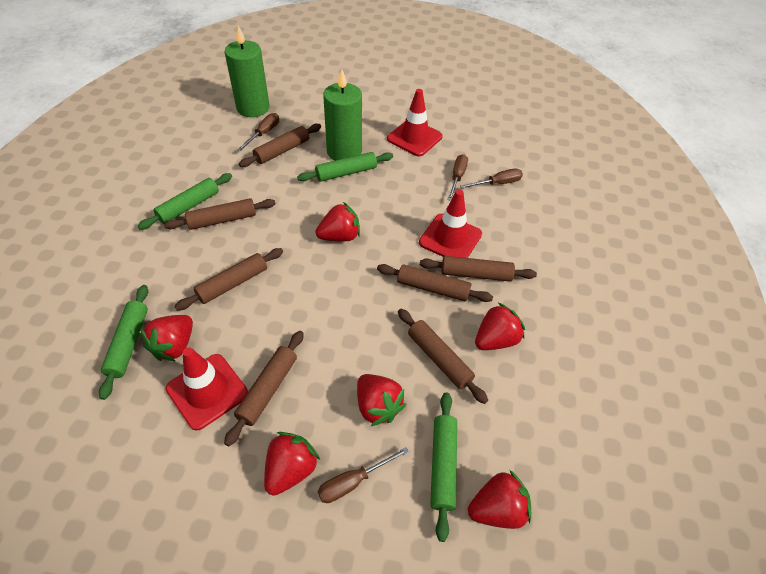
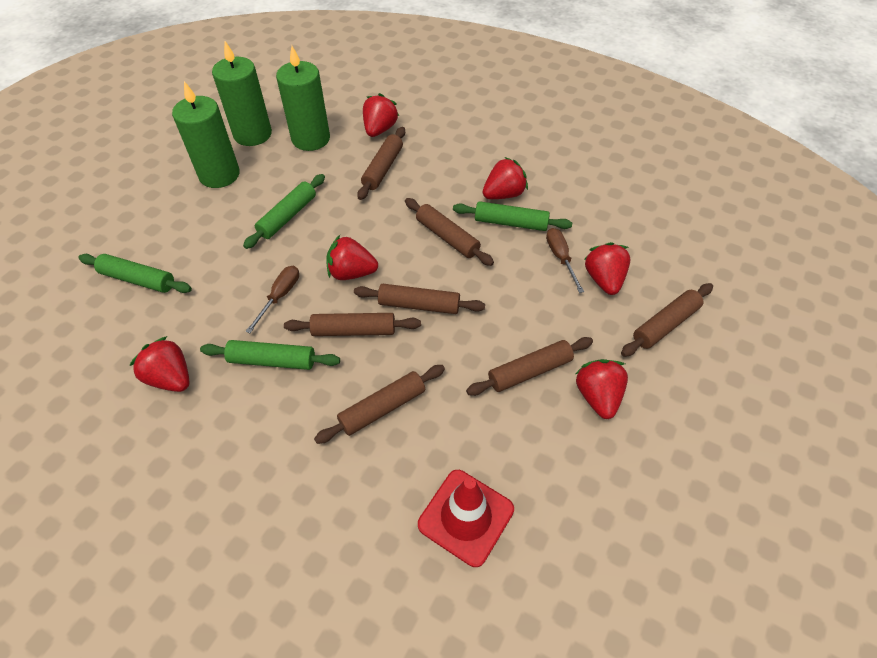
brown screwdriver: [237,113,279,151] [318,447,409,503] [447,154,468,201] [460,169,523,188] = 4 -> [245,266,299,333] [546,228,584,293] = 2
green candle: [225,26,270,117] [323,70,362,161] = 2 -> [172,81,240,188] [212,41,272,146] [276,45,330,151] = 3
red traffic cone: [166,347,248,430] [387,89,443,157] [419,190,482,258] = 3 -> [418,470,514,567] = 1

